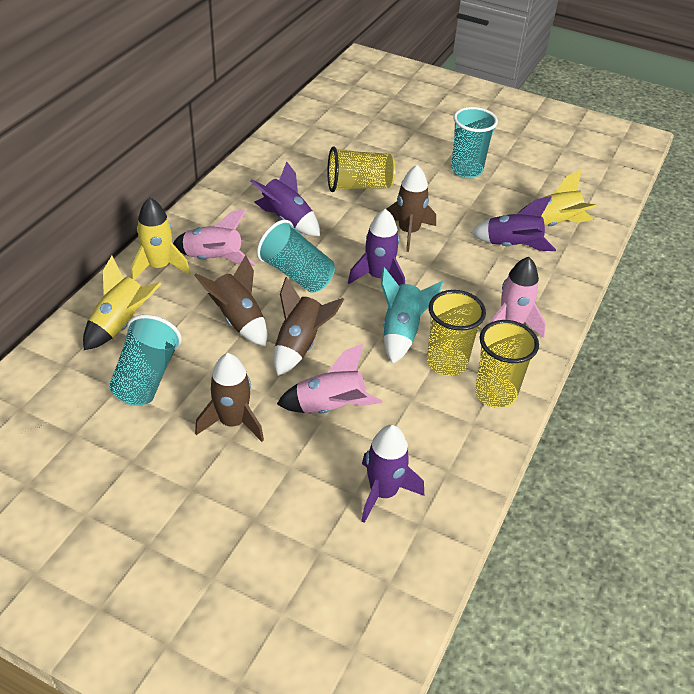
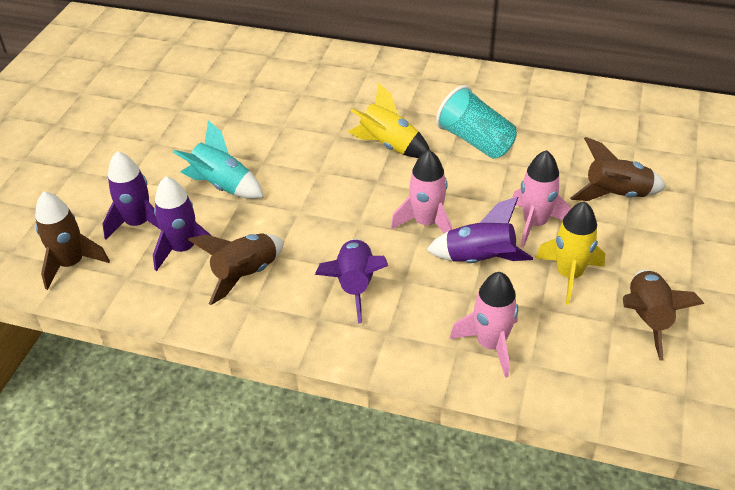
turquoise cup: [109,314,182,406] [257,220,335,293] [451,107,498,178] = 3 -> [436,85,517,159] = 1
yellow cup: [327,146,396,192] [427,290,486,376] [475,320,539,408] = 3 -> none = 0
yellow rocket: [83,256,161,350] [131,197,190,280] [518,169,597,226] = 3 -> [348,83,430,158] [536,201,605,305] = 2

